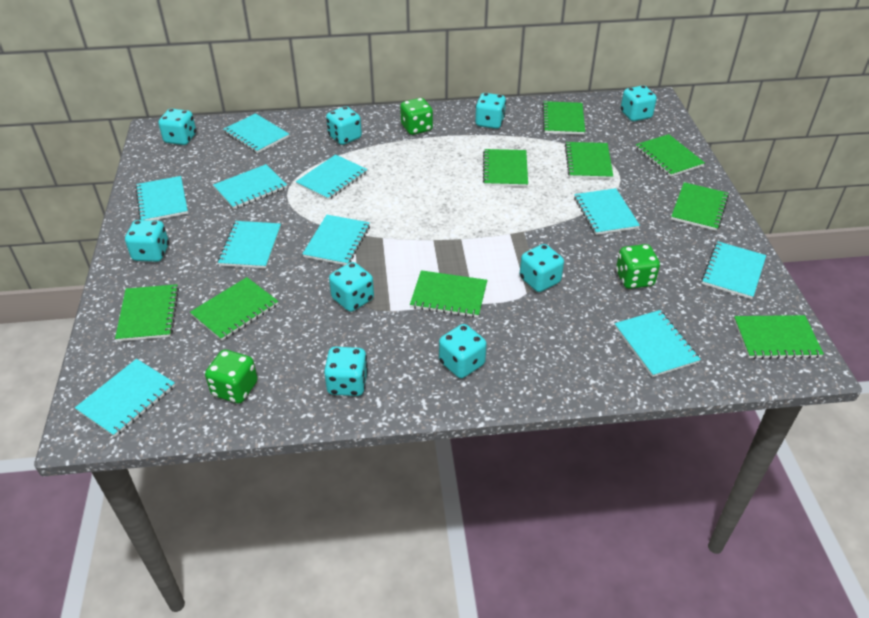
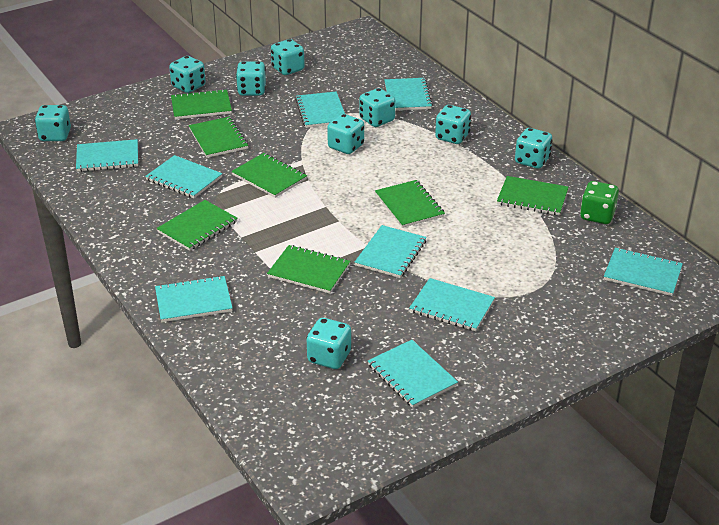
green dice: [205,350,258,403] [400,98,433,135] [616,244,660,289] = 3 -> [580,181,619,224] = 1
green notebook: [115,284,179,341] [190,277,278,341] [410,270,487,318] [483,149,528,187] [542,101,585,135] [565,142,613,179] [636,134,705,177] [671,182,729,231] [734,315,824,359] = 9 -> [156,200,238,251] [171,89,232,119] [189,117,248,158] [231,153,307,198] [267,245,350,293] [375,180,445,228] [497,176,568,215] = 7
turquoise notebook: [75,359,175,437] [135,176,188,220] [213,164,287,209] [218,221,281,268] [223,113,289,153] [296,154,367,200] [302,215,370,265] [574,188,640,235] [615,310,701,377] [701,242,766,299] = 10 -> [76,139,138,172] [145,155,222,198] [155,276,232,322] [295,92,345,128] [355,225,427,278] [368,340,458,408] [384,78,433,111] [409,278,495,331] [604,248,683,296] = 9

